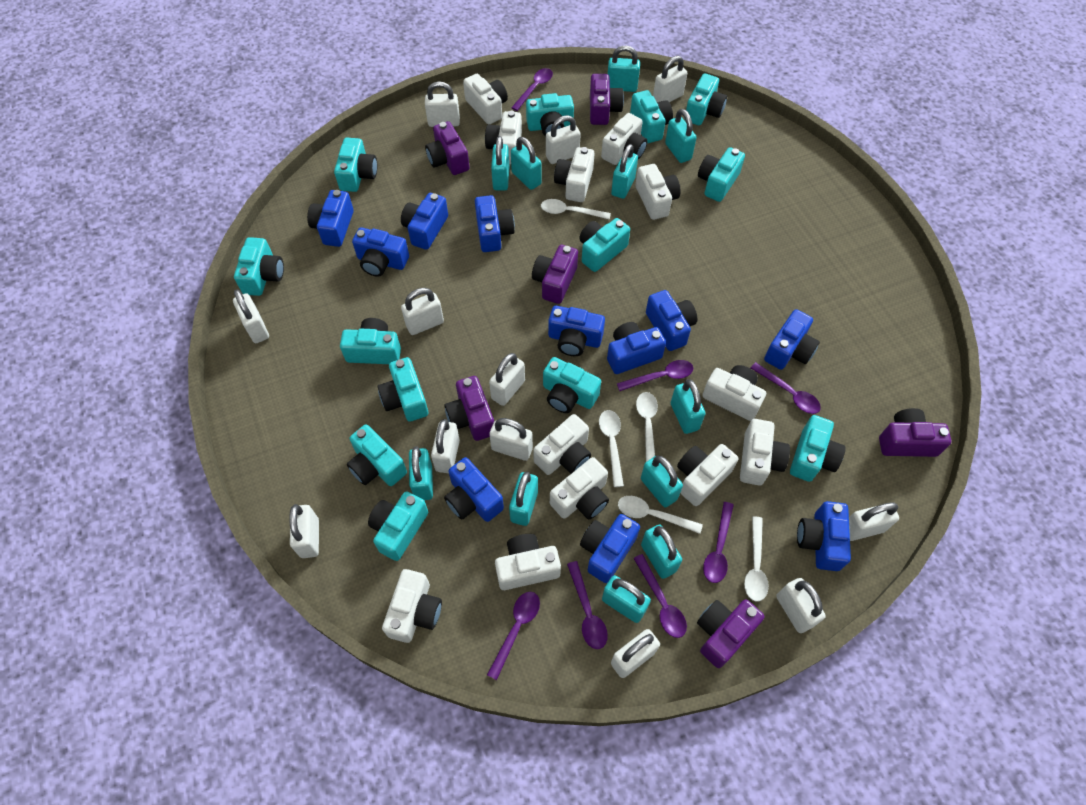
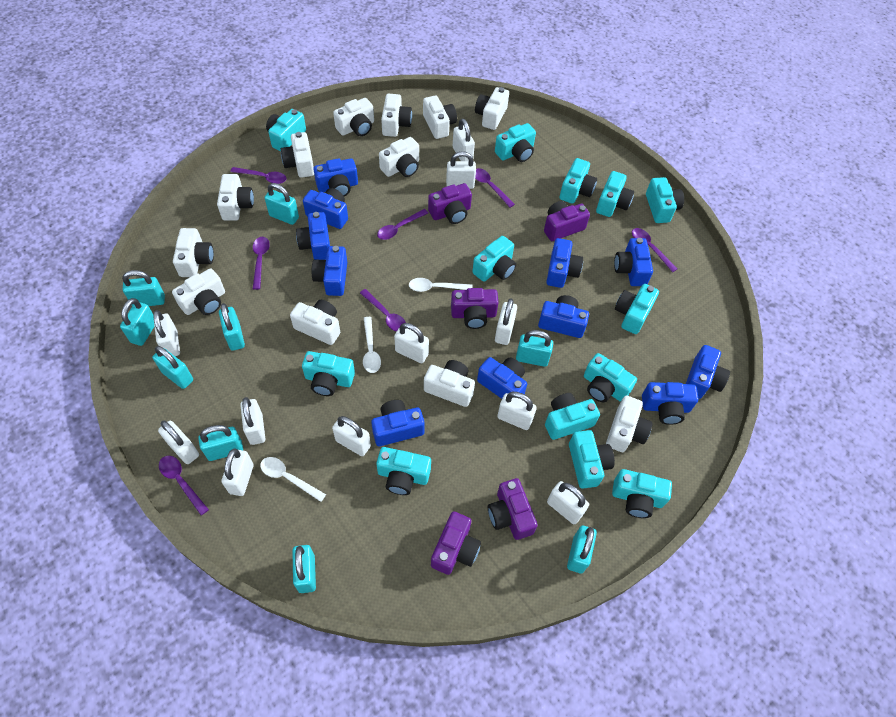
purple camera: [425,121,470,175] [444,376,494,441] [532,245,578,304] [590,74,624,125] [697,600,764,668] [879,408,951,457] = 6 -> [428,183,472,224] [431,511,481,575] [451,288,499,329] [488,478,538,540] [544,201,590,241] = 5
turquoise padlock: [409,446,433,500] [491,136,509,191] [509,472,538,526] [511,137,542,190] [602,575,651,623] [608,45,640,92] [611,144,638,199] [641,455,683,507] [641,525,682,579] [665,109,697,163] [670,379,706,434] = 11 -> [120,298,154,346] [122,270,165,306] [152,346,193,389] [198,425,243,461] [219,303,245,351] [265,183,299,225] [292,545,316,593] [516,330,553,367] [567,526,597,573] = 9
white padlock: [233,289,269,343] [289,504,319,558] [401,288,444,335] [425,81,460,127] [431,419,460,474] [489,353,525,406] [489,418,533,461] [546,115,581,164] [611,629,660,678] [653,56,687,102] [776,578,826,633] [849,503,899,541] = 12 -> [153,310,180,356] [158,421,199,464] [222,448,254,496] [240,397,265,445] [332,416,371,456] [394,323,429,363] [446,151,476,189] [453,119,475,161] [495,298,517,345] [497,392,537,430] [547,481,589,524] = 11
white spoon: [541,199,611,220] [599,410,624,487] [618,496,703,534] [636,392,658,462] [744,516,769,602] = 5 -> [260,457,326,502] [363,317,381,373] [409,278,473,292] = 3

